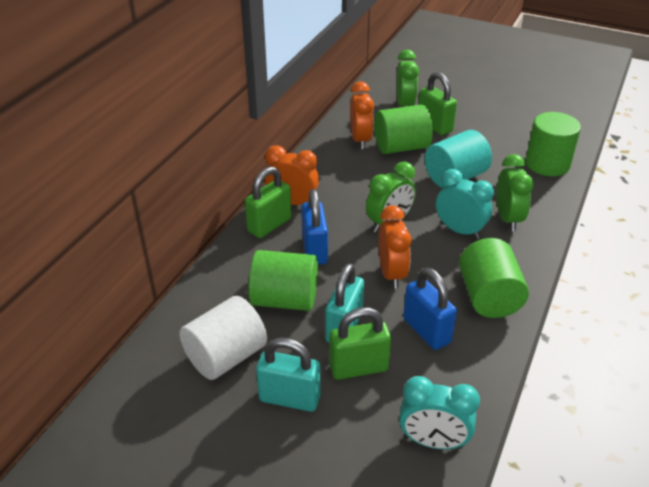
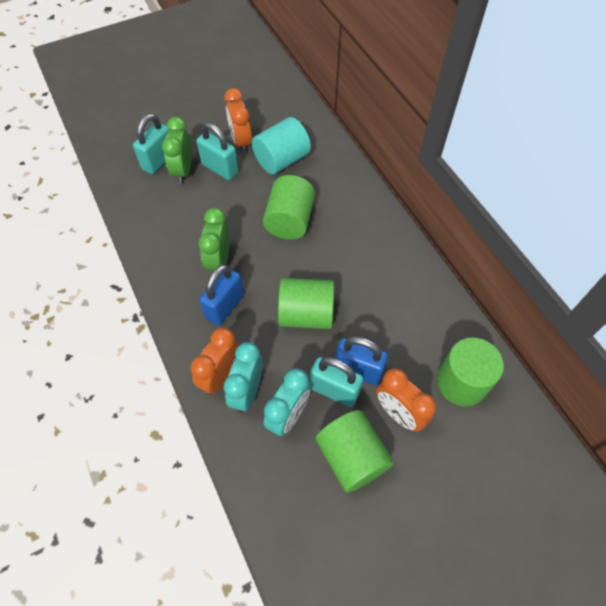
green clock: [366,162,416,233] [396,50,419,107] [497,154,534,231] = 3 -> [162,117,192,184] [198,208,229,271] = 2
green padlock: [245,166,292,238] [329,307,391,380] [418,72,457,135] = 3 -> none = 0
turquoise padlock: [256,338,321,412] [325,263,364,343] = 2 -> [133,114,170,174] [196,123,239,180] [310,357,363,407] = 3
white cylinder: [180,296,267,380] = 1 -> none = 0

